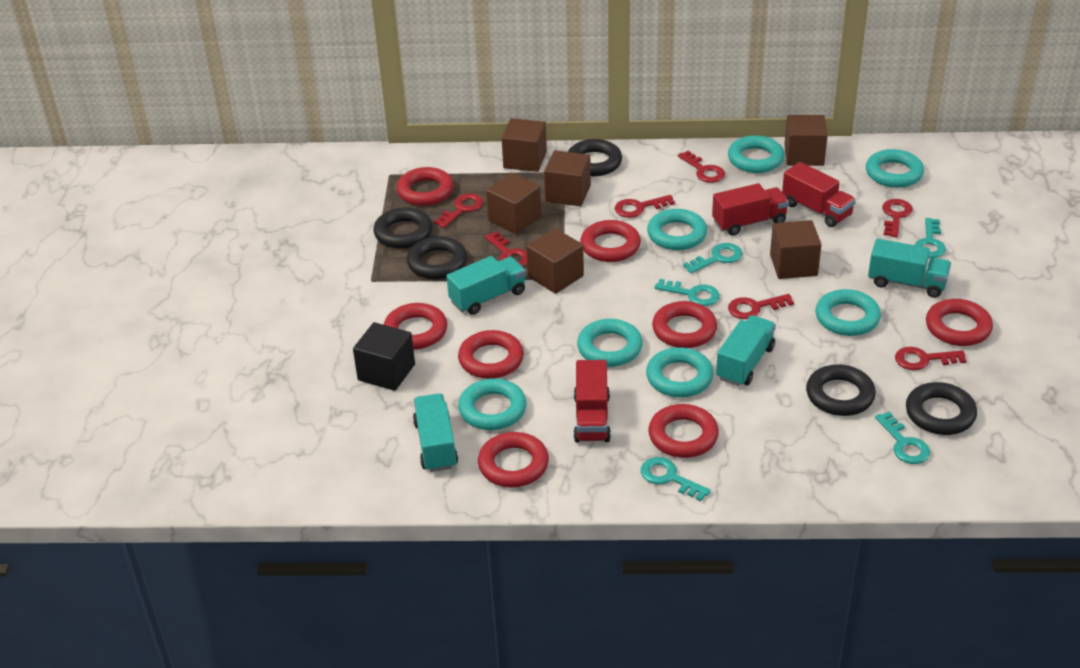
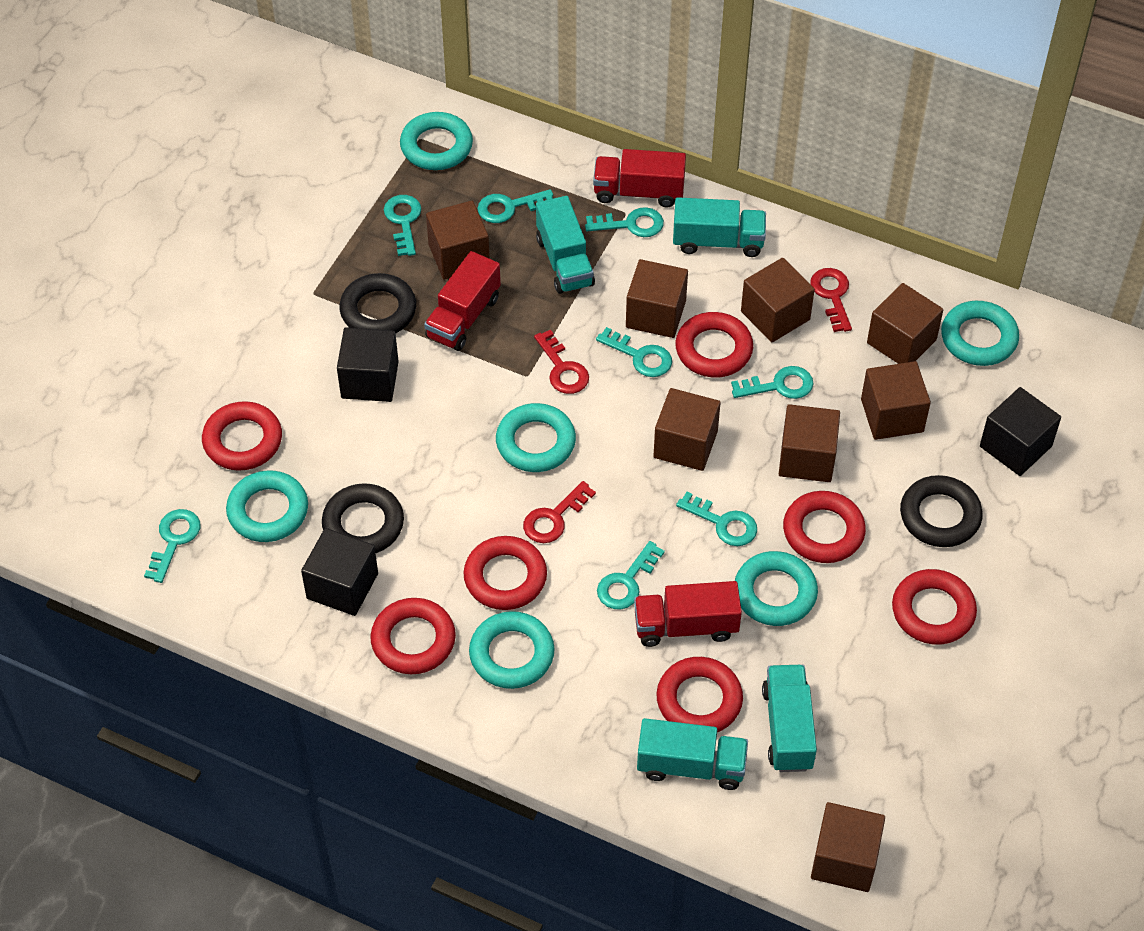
black cube: [353,322,415,391] = 1 -> [301,528,378,616] [337,328,399,402] [980,387,1061,476] = 3
black ring: [373,207,433,248] [407,236,467,279] [568,139,622,176] [806,364,876,416] [906,382,977,435] = 5 -> [322,483,404,553] [339,273,416,333] [900,475,983,547] = 3
brown cube: [486,173,541,234] [502,118,547,172] [526,228,584,294] [544,150,591,206] [770,220,822,279] [784,115,828,166] = 6 -> [426,201,490,280] [626,259,688,338] [653,388,721,471] [741,258,815,342] [779,404,840,482] [811,802,885,892] [861,361,931,440] [867,283,943,364] = 8
red key: [434,193,483,228] [485,231,527,267] [615,195,675,218] [678,151,725,183] [728,294,794,319] [882,199,913,237] [895,347,966,370] = 7 -> [523,481,596,543] [534,330,589,394] [810,268,852,332] = 3
red ring: [384,303,447,350] [397,167,454,206] [458,330,524,379] [478,432,549,487] [580,220,641,262] [648,404,719,458] [652,301,717,348] [926,299,993,346] = 8 -> [202,401,282,471] [370,598,456,674] [463,536,547,610] [656,657,743,732] [675,312,753,377] [783,491,866,563] [892,569,977,645] = 7
turquoise key: [641,457,711,501] [654,279,720,306] [683,243,743,273] [875,412,930,464] [915,218,946,258] = 5 -> [144,509,200,583] [384,195,421,256] [477,189,553,223] [585,207,664,237] [596,327,672,377] [597,541,665,610] [676,492,757,546] [731,366,813,399] = 8
turquoise ring: [458,379,527,430] [577,319,643,367] [646,347,714,397] [647,209,707,250] [728,135,784,173] [815,289,881,336] [866,149,924,188] = 7 -> [226,470,308,542] [400,112,473,170] [469,611,555,689] [496,403,576,472] [735,551,818,626] [941,301,1019,366] = 6

